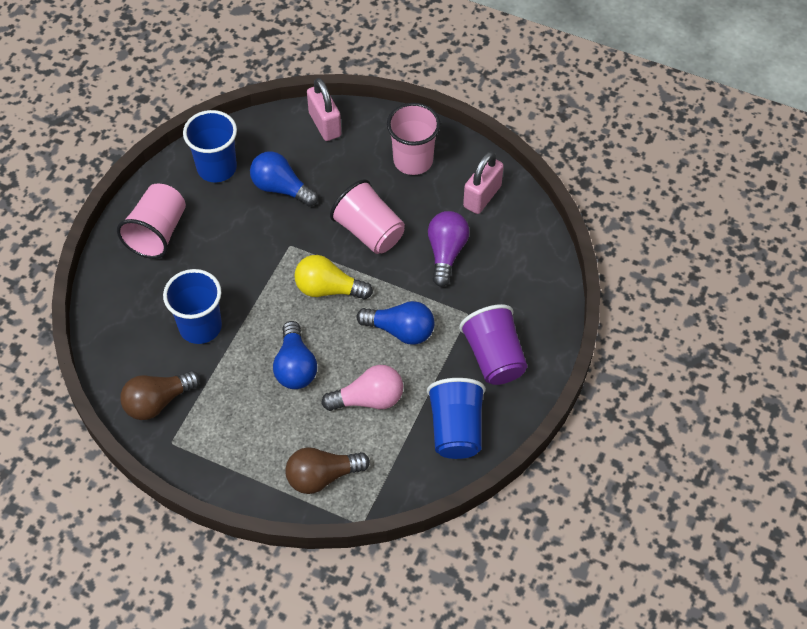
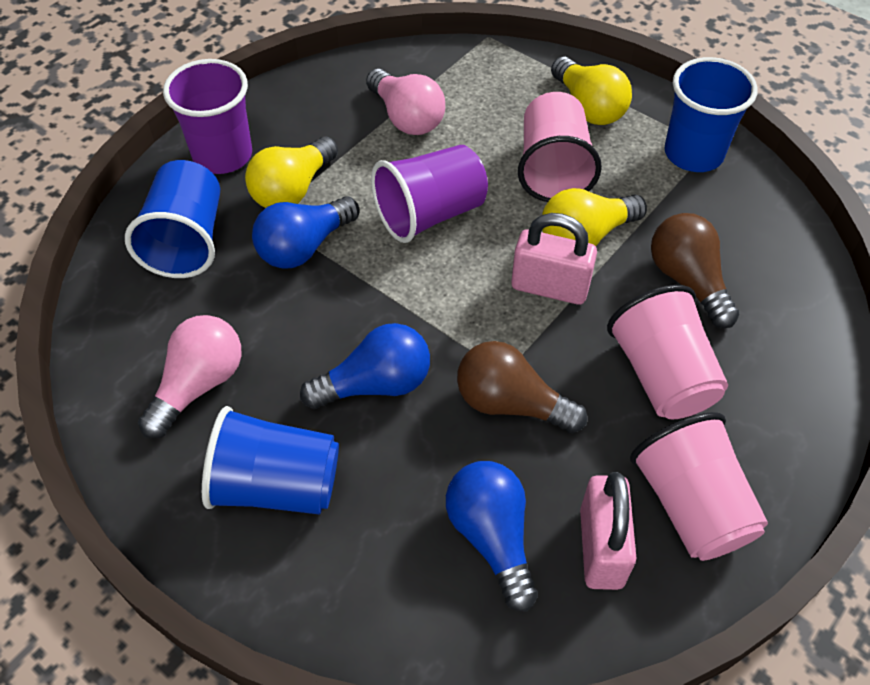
pink light bulb: [321,365,403,411] = 1 -> [138,315,241,439] [366,69,445,135] = 2
purple cup: [459,304,527,385] = 1 -> [163,59,252,174] [371,145,488,243] = 2
purple light bulb: [428,211,469,287] = 1 -> none = 0
yellow light bulb: [294,255,373,299] = 1 -> [245,136,338,208] [542,188,647,246] [551,57,632,125] = 3

